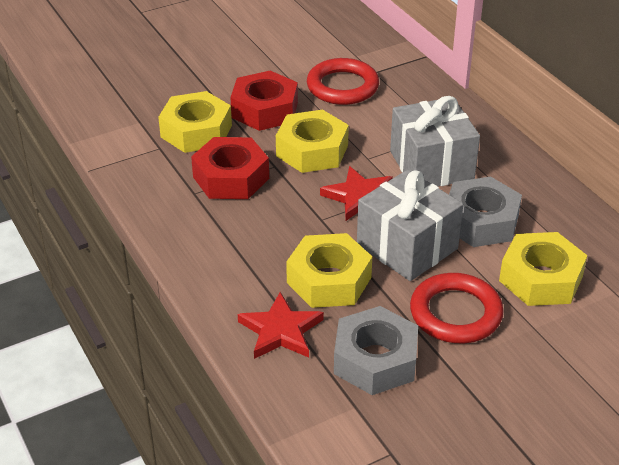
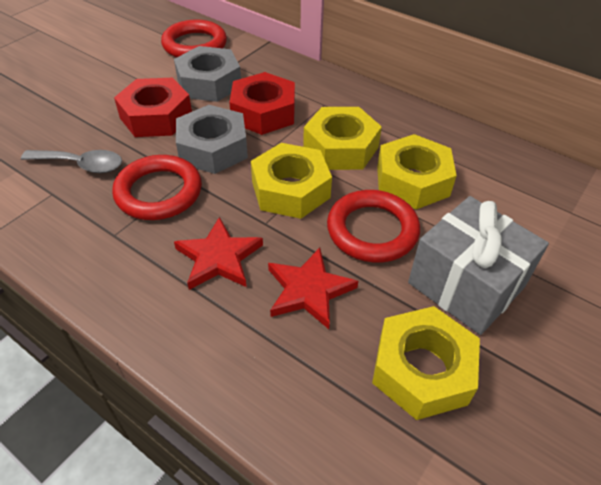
grey gift: [357,170,463,281] [390,96,480,186] = 2 -> [408,196,549,335] = 1
grey spoon: none = 0 -> [21,150,122,173] = 1
red ring: [307,58,379,105] [410,273,504,343] = 2 -> [112,155,202,220] [161,19,227,57] [327,190,420,263] = 3

